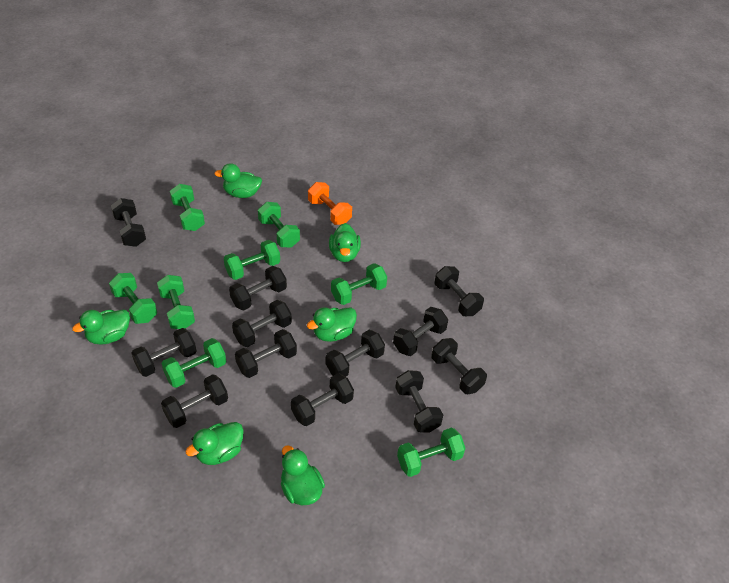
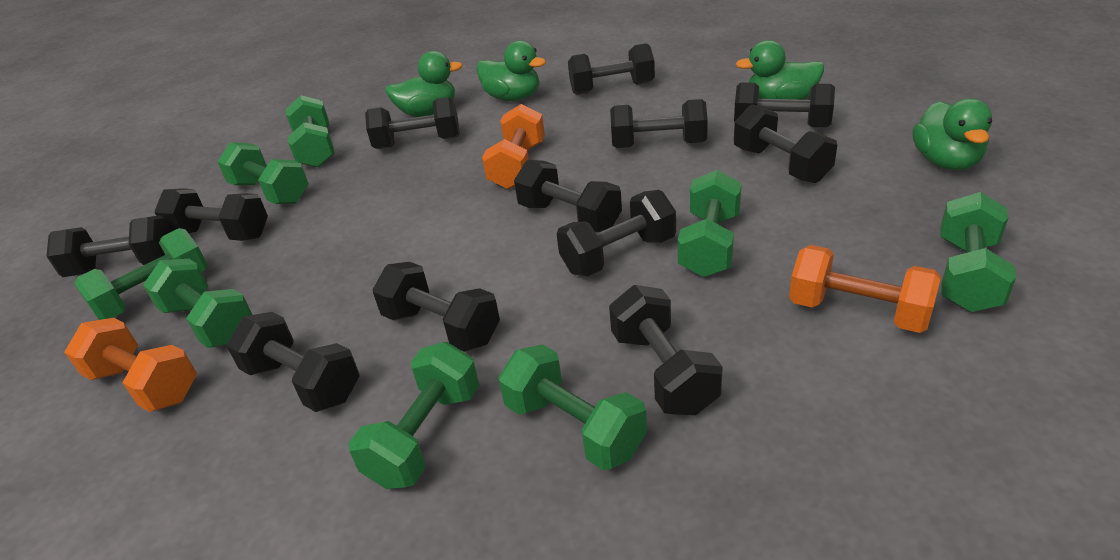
green duck: [72,309,130,345] [185,422,244,465] [214,163,262,198] [281,445,325,505] [307,307,357,342] [329,223,361,262] = 6 -> [385,51,463,117] [476,40,546,101] [736,40,824,100] [913,98,992,170] = 4
orange dumbbell: [308,182,352,225] = 1 -> [64,318,197,412] [482,104,545,189] [789,245,941,333] = 3

